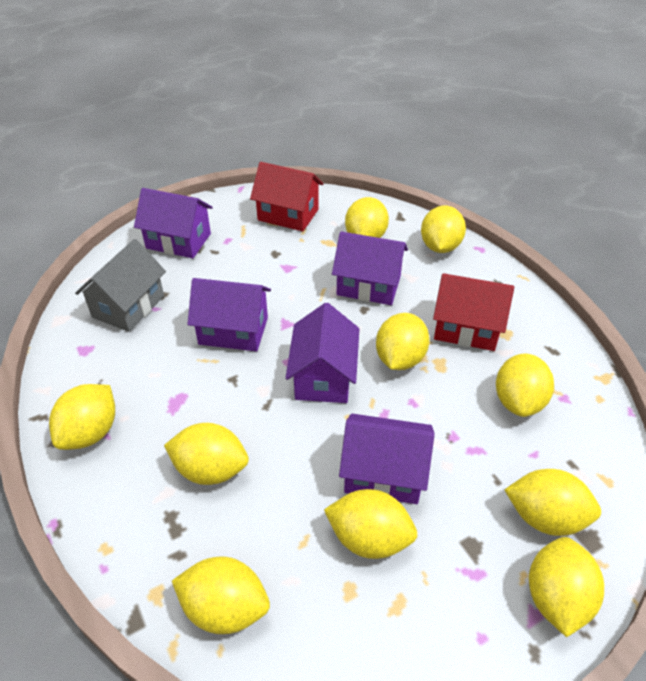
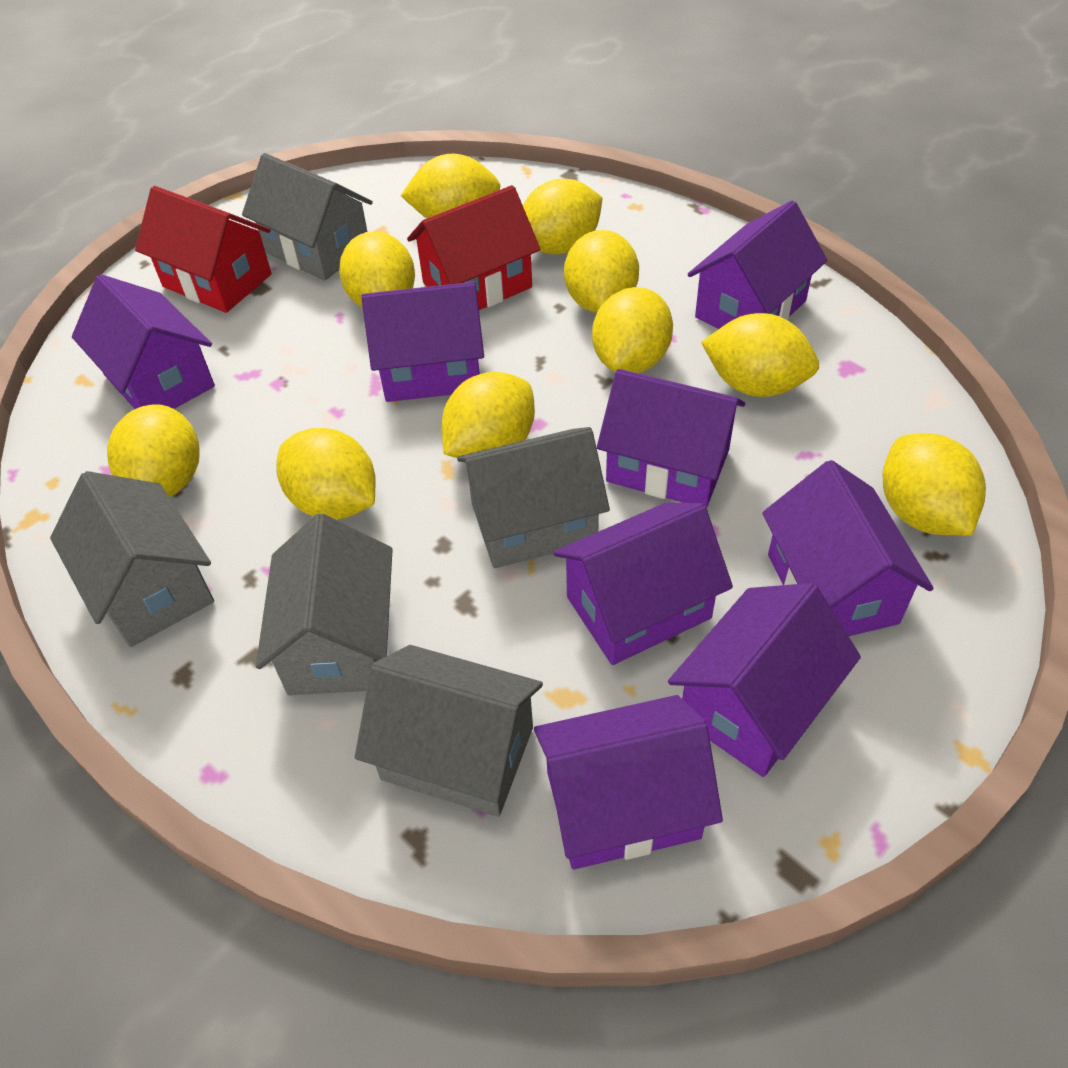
grey house: [75,239,166,332] = 1 -> [50,471,214,647] [242,153,373,281] [256,513,393,695] [355,645,543,817] [457,427,610,568] = 5
purple house: [134,188,213,258] [187,278,271,351] [286,303,359,403] [332,231,408,305] [339,414,435,504] = 5 -> [72,274,215,409] [361,282,484,402] [534,695,723,869] [553,503,733,665] [597,369,745,508] [668,583,861,777] [688,201,828,329] [762,460,934,636] = 8

